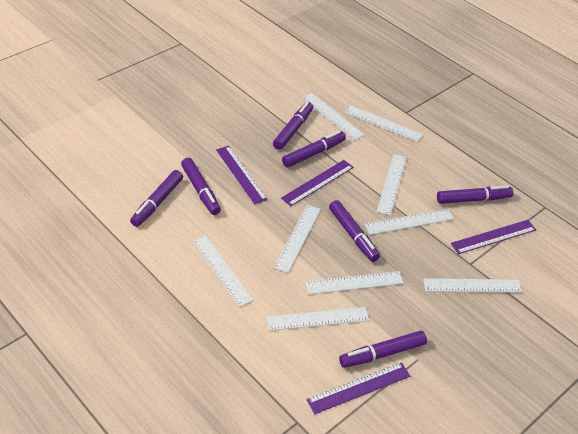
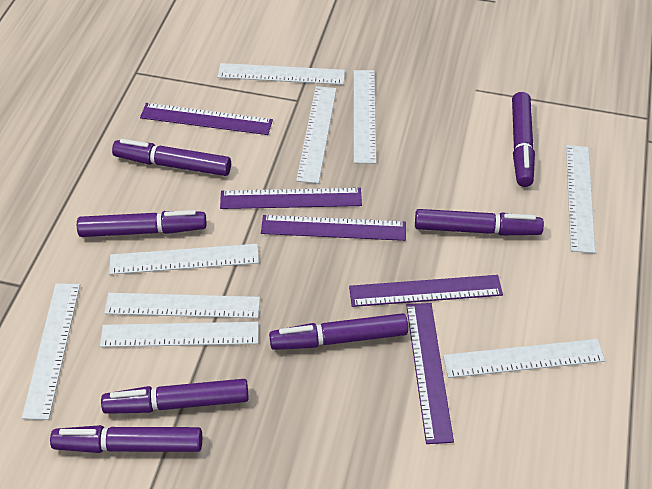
purple ruler: [216,146,268,204] [281,160,354,206] [307,362,410,414] [451,220,536,254] = 4 -> [140,103,273,135] [220,188,362,209] [261,215,406,241] [349,275,503,307] [406,303,454,444] = 5

